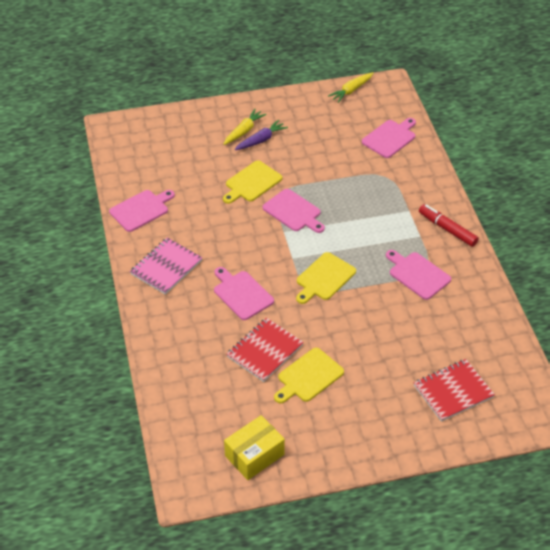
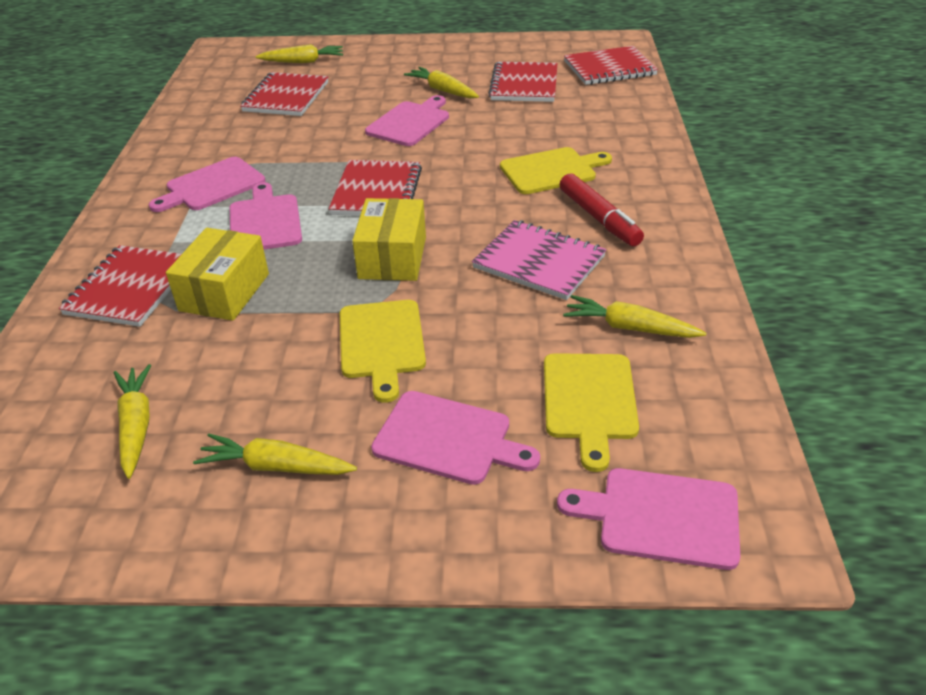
purple carrot: [235,120,288,150] = 1 -> none = 0
red notebook: [226,318,304,382] [414,359,495,422] = 2 -> [59,245,181,327] [240,72,328,116] [329,160,422,216] [488,62,557,102] [564,46,658,85] = 5
yellow box: [224,415,285,480] = 1 -> [166,228,269,321] [352,198,426,281] = 2
yellow carrot: [223,109,267,145] [328,72,373,103] = 2 -> [114,364,151,479] [193,434,357,475] [256,44,343,63] [404,67,479,98] [563,295,706,338] = 5

